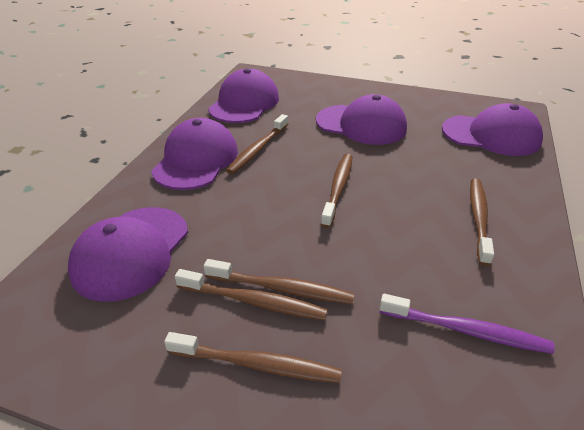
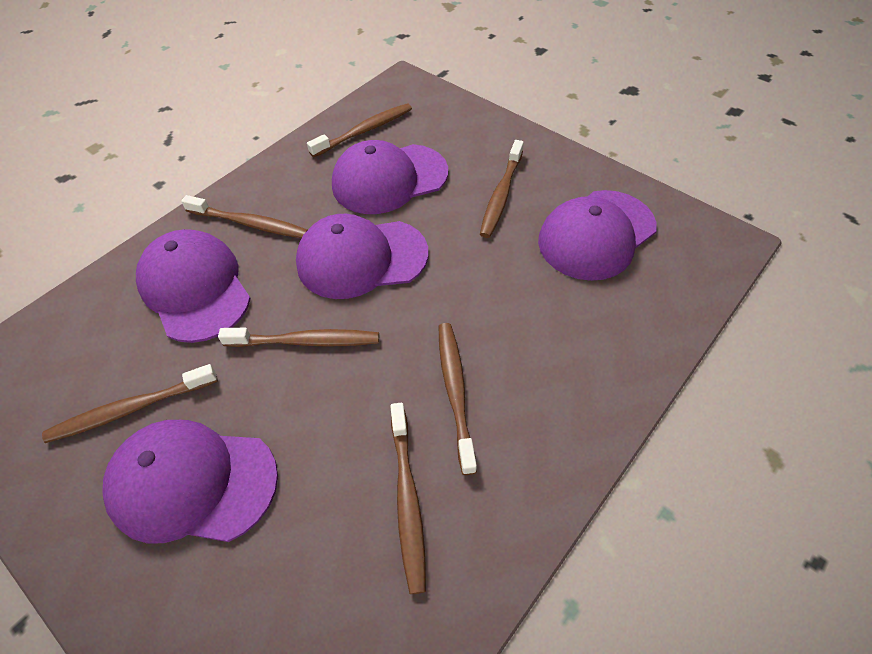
brown toothbrush: [164,332,342,383] [175,269,328,320] [203,259,354,304] [226,114,288,174] [321,154,352,228] [470,179,494,266] = 6 -> [42,364,218,443] [181,195,307,238] [218,328,379,347] [307,103,412,157] [390,403,426,594] [439,323,477,475] [480,140,524,238] = 7
purple toothbrush: [379,294,555,354] = 1 -> none = 0

